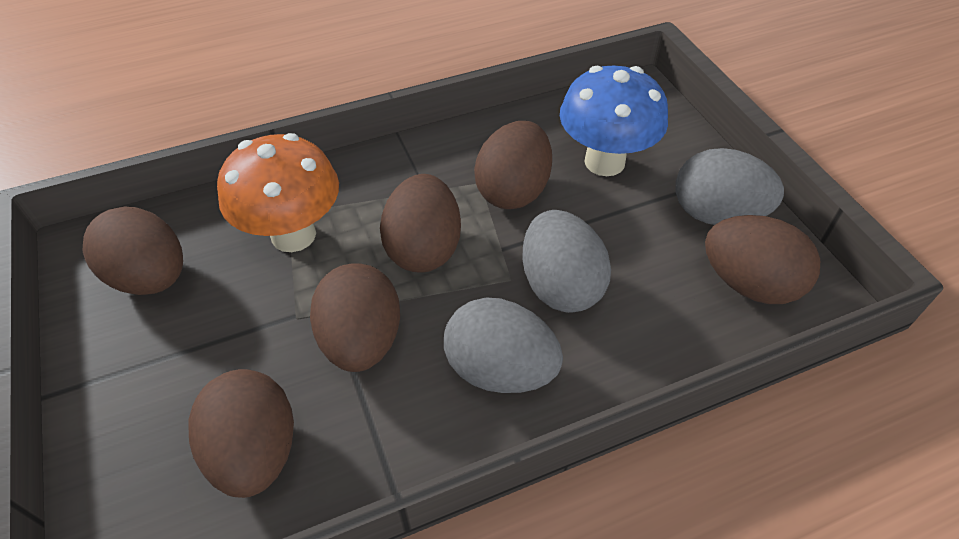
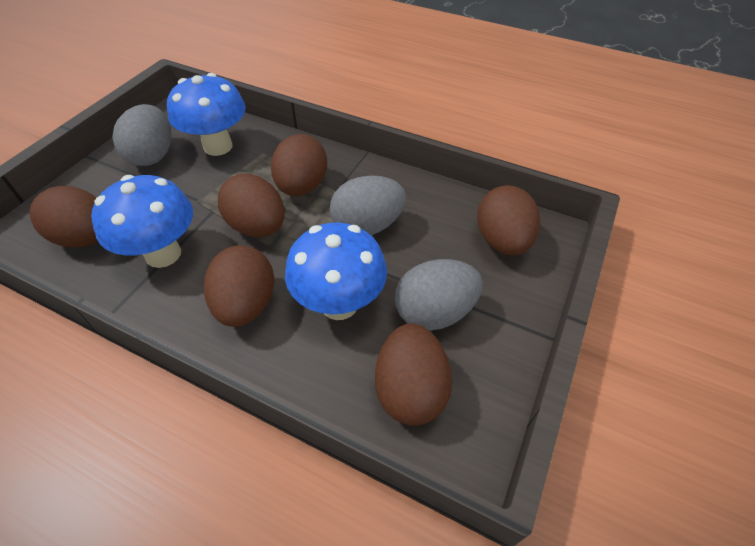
blue mushroom: [560,66,668,176] = 1 -> [91,175,193,268] [167,73,246,156] [285,222,387,320] = 3
orange mushroom: [217,133,339,252] = 1 -> none = 0

